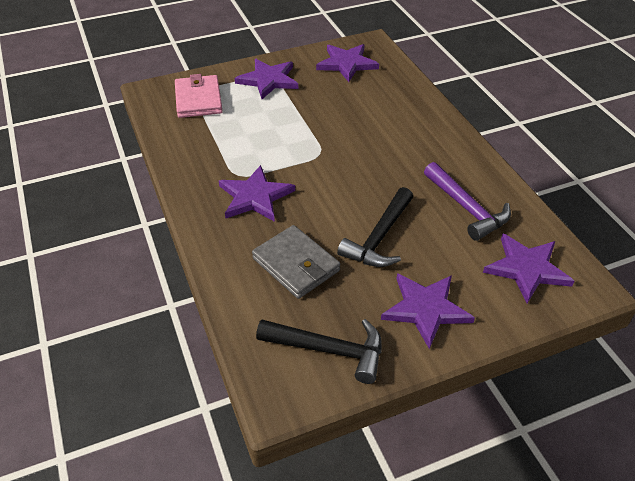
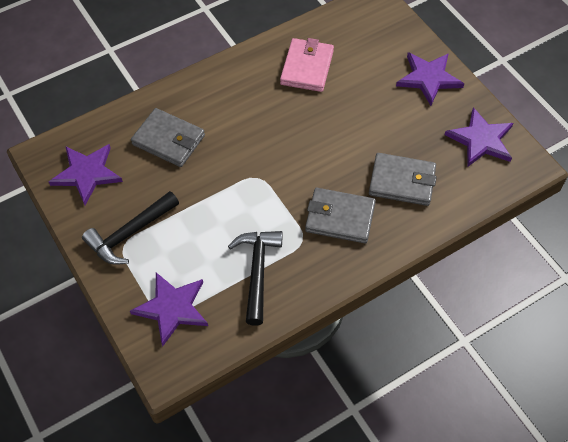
grey wallet: [252,225,340,299] = 1 -> [131,108,205,167] [305,188,376,243] [369,153,436,206] = 3
purple hammer: [424,162,511,241] = 1 -> none = 0
purple star: [219,165,295,222] [235,59,298,99] [316,44,379,82] [381,273,475,349] [483,233,574,303] = 5 -> [49,144,123,205] [130,273,208,347] [396,52,464,106] [445,107,513,166] = 4

